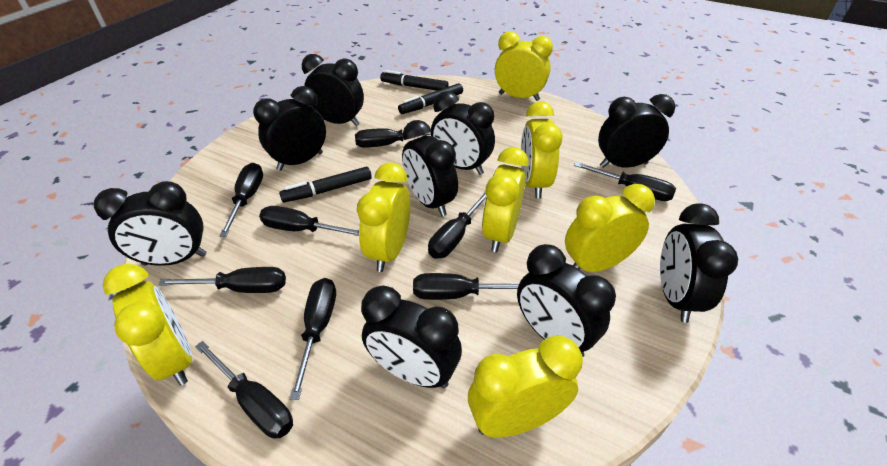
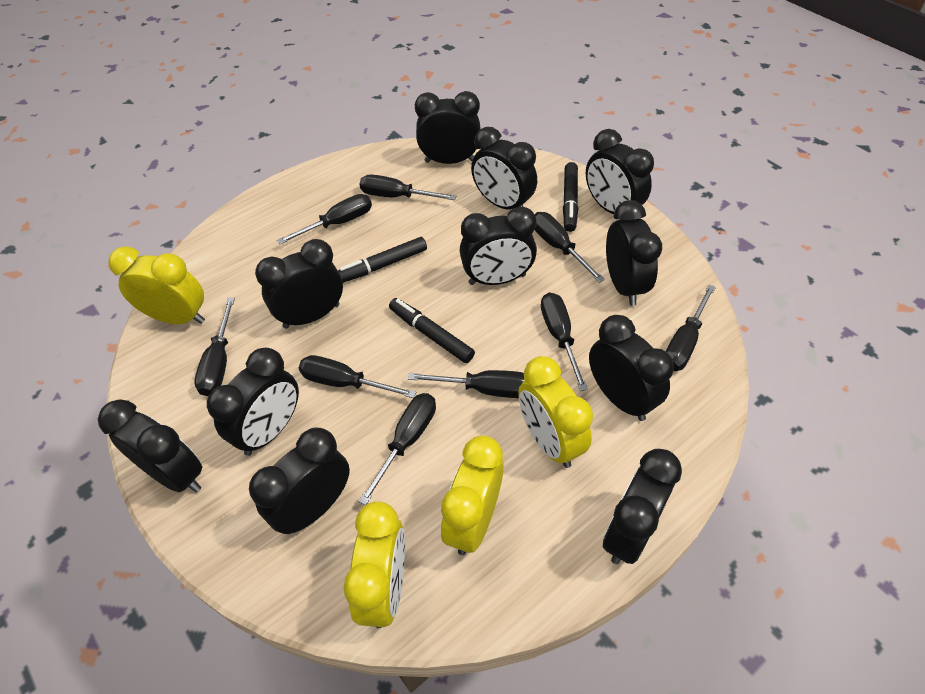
black clock: [94,181,207,266] [253,86,326,171] [302,54,364,126] [361,285,462,388] [402,120,458,216] [431,91,495,175] [517,244,616,357] [598,94,675,168] [660,203,738,323] = 9 -> [98,399,202,492] [207,348,299,456] [249,427,350,534] [255,239,343,329] [415,91,480,164] [460,206,537,285] [471,127,537,209] [586,129,654,214] [589,315,674,421] [603,449,682,564] [606,200,662,306] = 11
yellow clock: [103,264,192,386] [357,163,410,272] [468,336,583,437] [482,147,529,252] [495,31,553,101] [521,101,563,198] [565,184,655,272] = 7 -> [108,246,205,324] [344,502,405,628] [441,436,504,555] [518,356,593,468] = 4

